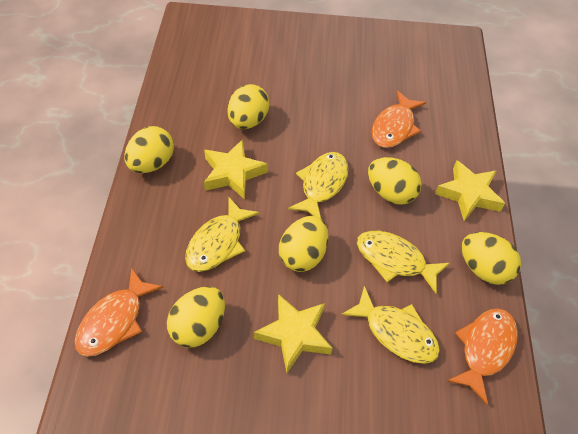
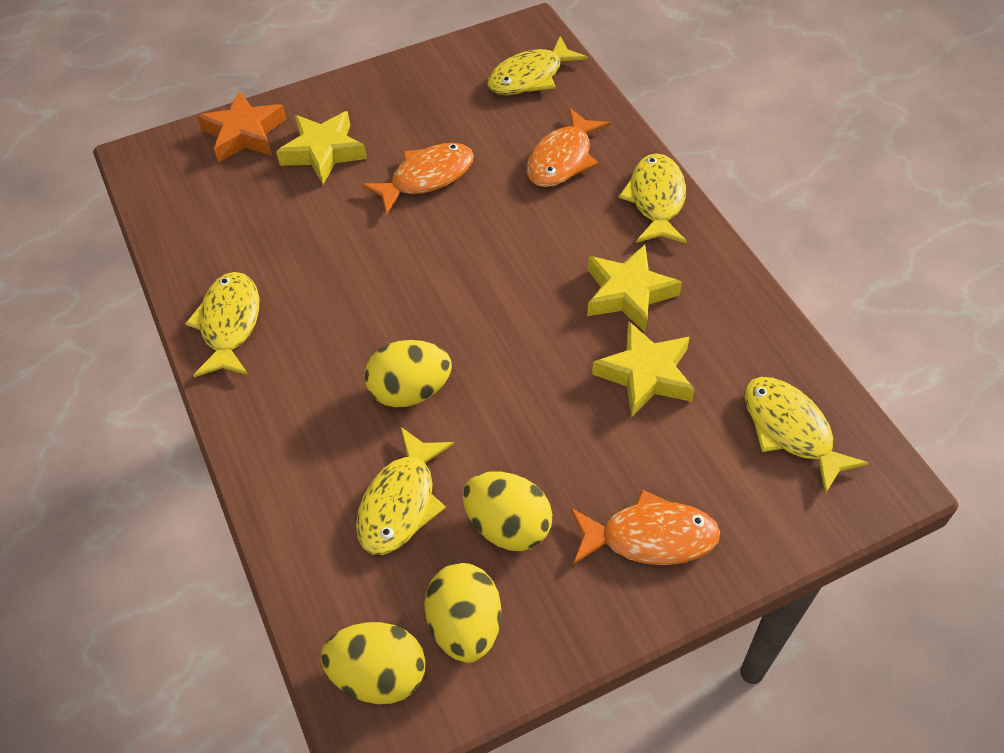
orange star: none = 0 -> [197,90,286,163] = 1
yellow egg: [124,126,174,173] [167,286,225,348] [228,84,269,129] [279,216,328,272] [368,157,422,205] [461,232,521,285] = 6 -> [321,622,425,704] [364,340,452,407] [424,563,501,663] [463,472,553,551] = 4
yellow fish: [185,196,260,272] [288,152,349,218] [341,286,440,364] [356,231,450,294] = 4 -> [185,272,259,377] [356,427,454,555] [487,36,588,95] [619,153,687,243] [744,377,869,494] = 5

